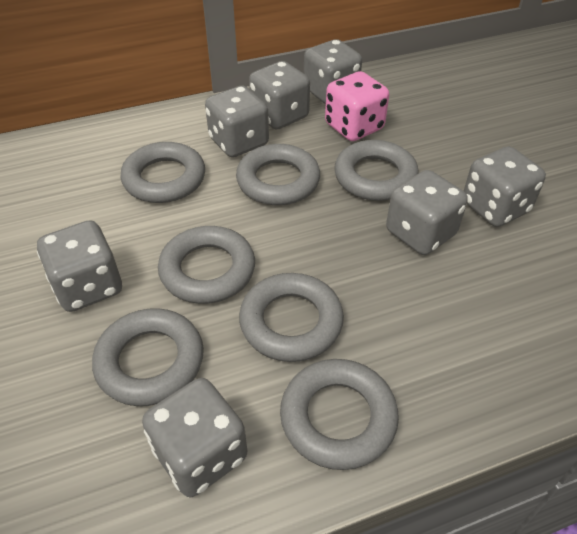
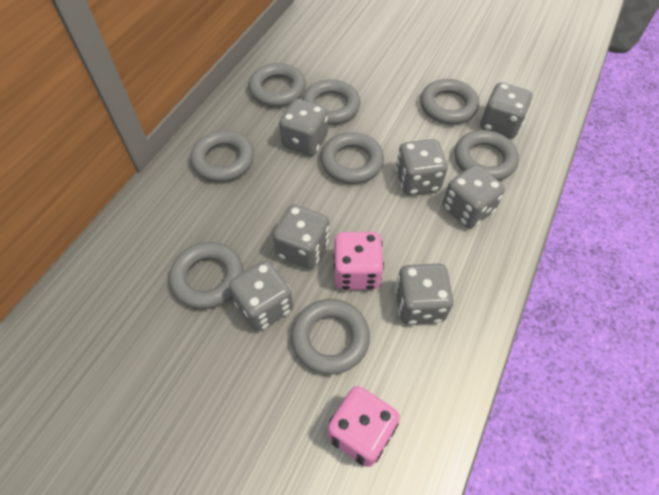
grey ring: [92,308,204,406] [120,142,205,203] [158,226,255,304] [236,144,320,205] [239,273,344,362] [280,359,399,470] [334,140,418,201] = 7 -> [169,242,243,309] [190,130,254,182] [249,63,306,107] [291,299,370,375] [302,79,360,125] [320,132,384,184] [420,79,479,124] [455,130,519,181] = 8
pink dice: [325,71,389,141] = 1 -> [328,386,400,467] [333,232,384,290] = 2

